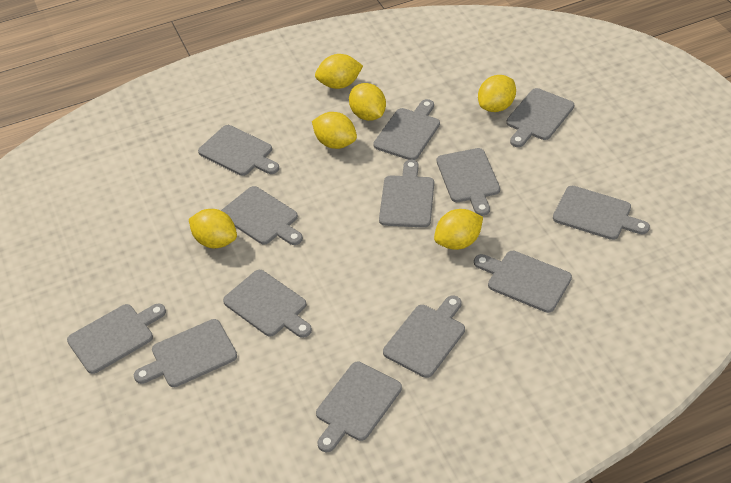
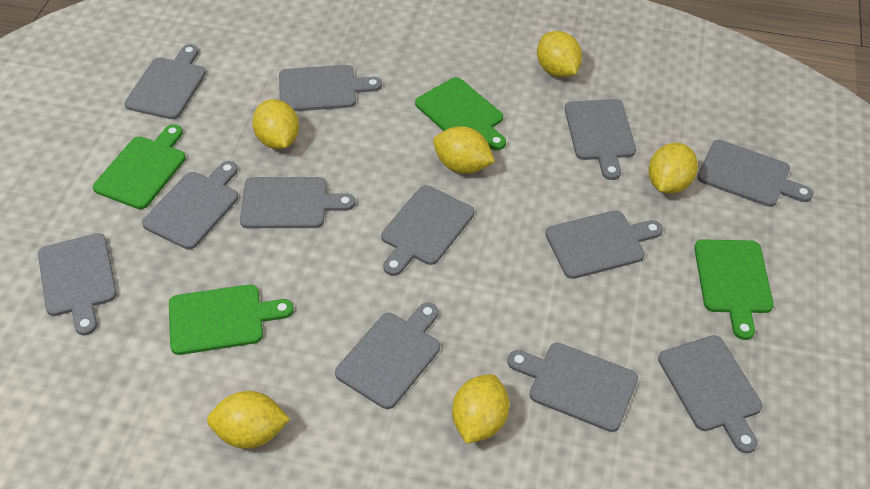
green cutting board: none = 0 -> [93,124,186,209] [169,284,294,355] [415,77,506,150] [694,239,774,340] = 4
grey cutting board: [67,304,166,374] [134,319,237,387] [198,125,279,176] [221,186,303,245] [223,270,312,338] [316,362,402,452] [373,99,440,160] [379,160,434,228] [383,295,465,378] [437,148,500,216] [474,251,572,313] [506,88,574,147] [553,186,650,240] = 13 -> [38,233,117,335] [125,44,206,119] [142,161,239,250] [240,177,356,228] [279,65,382,111] [335,303,440,409] [381,185,474,276] [507,343,638,432] [546,210,663,279] [565,99,636,180] [658,335,762,453] [697,140,813,207] = 12

